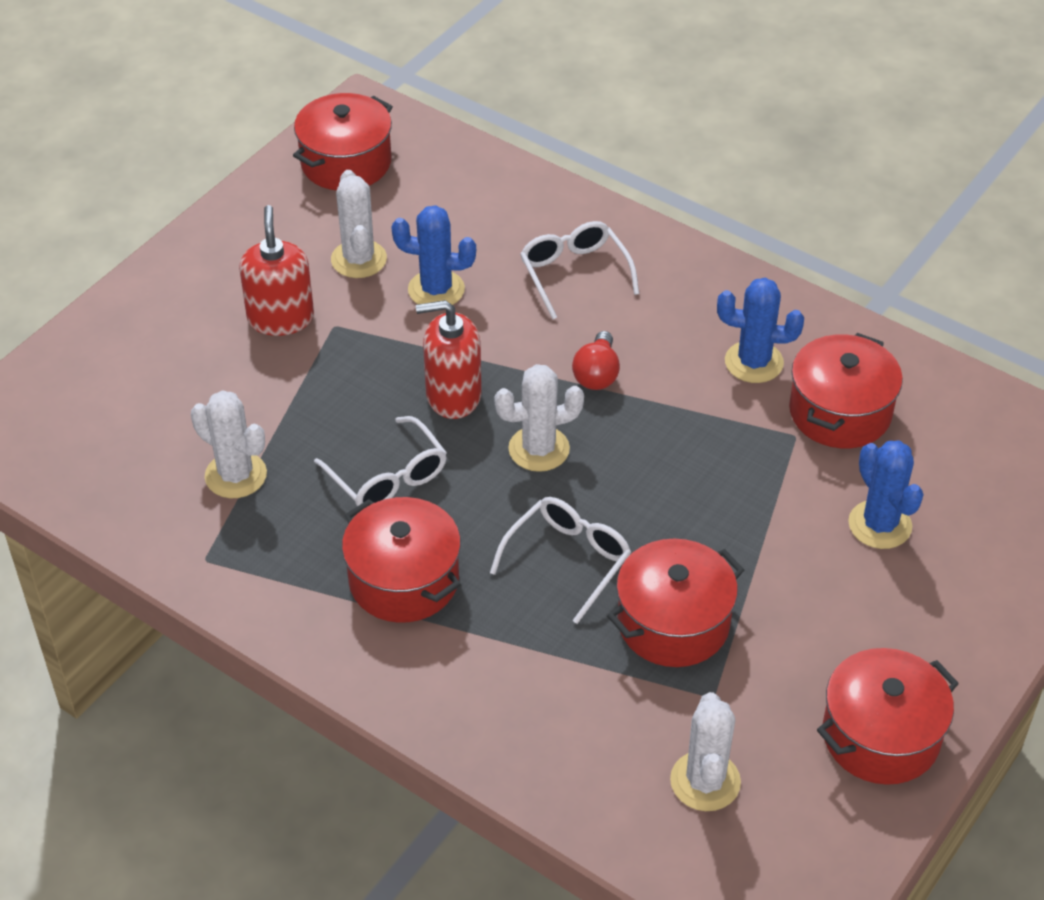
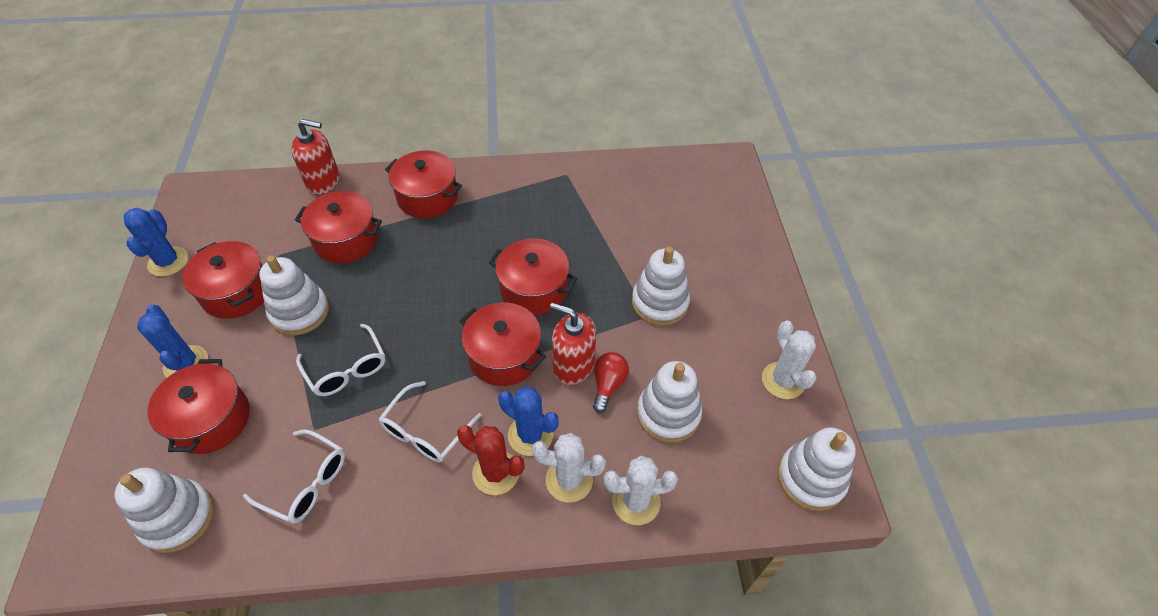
red cactus: none = 0 -> [457,425,525,495] = 1
red pot: [293,93,393,190] [342,497,461,623] [607,539,744,667] [789,333,903,448] [817,648,959,785] = 5 -> [147,359,250,454] [182,241,264,319] [295,191,382,263] [385,150,462,218] [460,302,546,386] [489,238,577,315] = 6
white cactus: [191,390,267,498] [331,170,387,278] [494,364,584,472] [670,692,741,811] = 4 -> [532,433,606,502] [604,456,678,525] [762,320,817,399] = 3
white stacking toy: none = 0 -> [114,468,214,553] [259,255,329,335] [632,246,690,326] [637,361,702,443] [778,427,856,511] = 5

